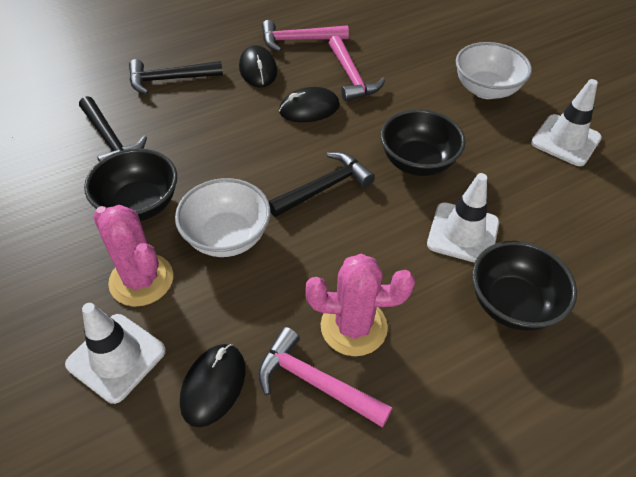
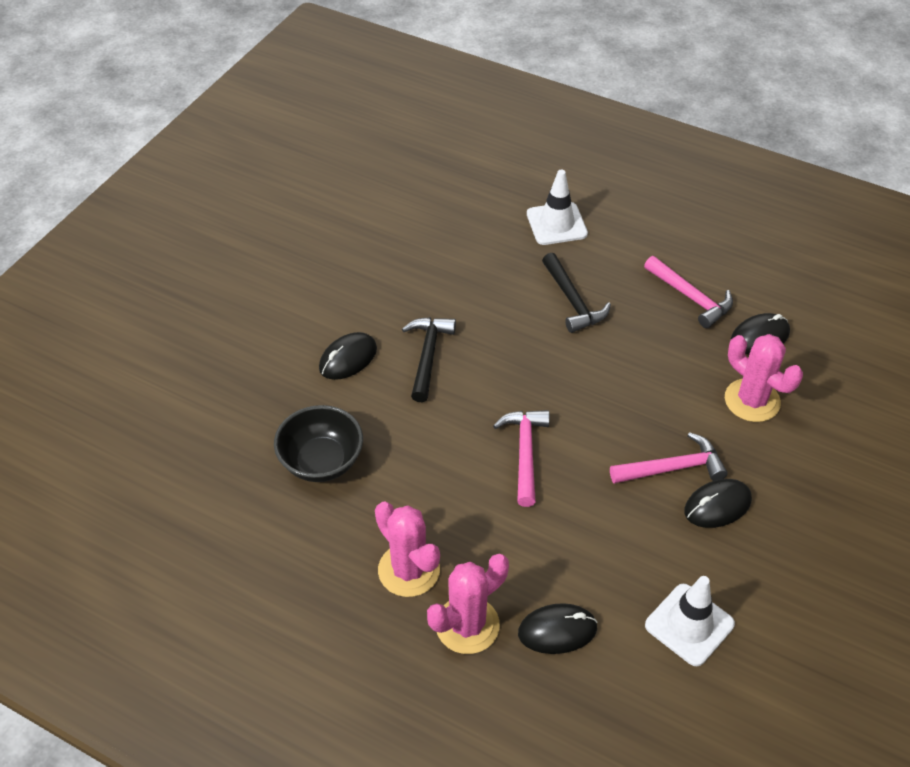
black bowl: [84,148,177,221] [380,109,465,176] [472,241,577,331] = 3 -> [274,405,363,482] = 1
black hammer: [79,96,147,161] [129,59,223,94] [269,152,375,217] = 3 -> [402,317,456,402] [542,253,611,333] = 2
black mouse: [180,344,246,427] [239,45,277,87] [279,87,340,122] = 3 -> [319,332,377,380] [518,603,598,654] [684,479,752,528] [731,313,790,354] = 4
pink cactus: [93,205,173,307] [305,254,415,356] = 2 -> [375,502,440,597] [427,554,509,654] [725,334,803,422] = 3
white bowl: [175,178,271,257] [456,42,532,99] = 2 -> none = 0
white traffic cone: [65,303,166,404] [427,173,499,263] [531,79,602,166] = 3 -> [527,170,588,245] [645,576,735,666] = 2

